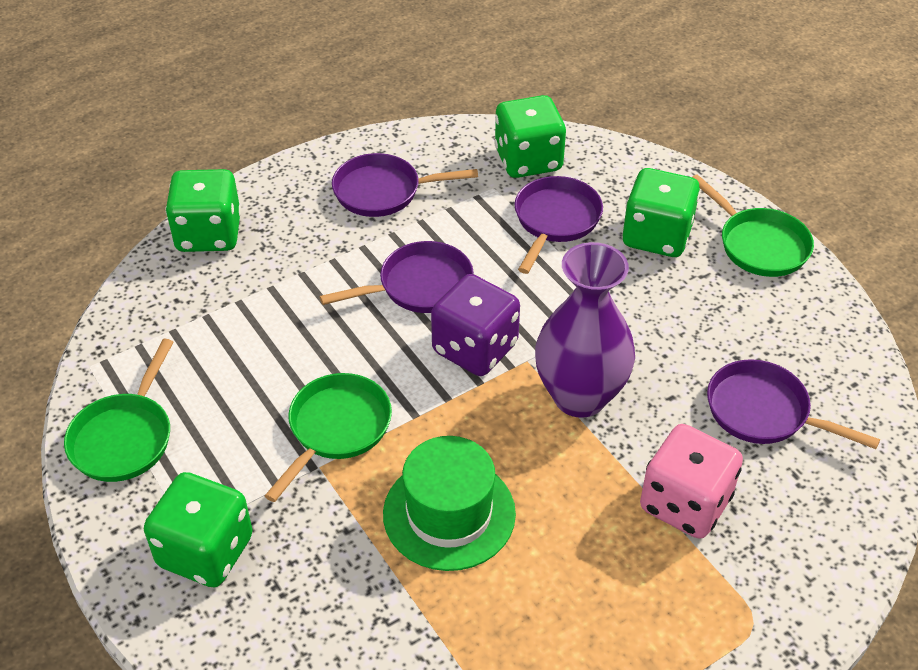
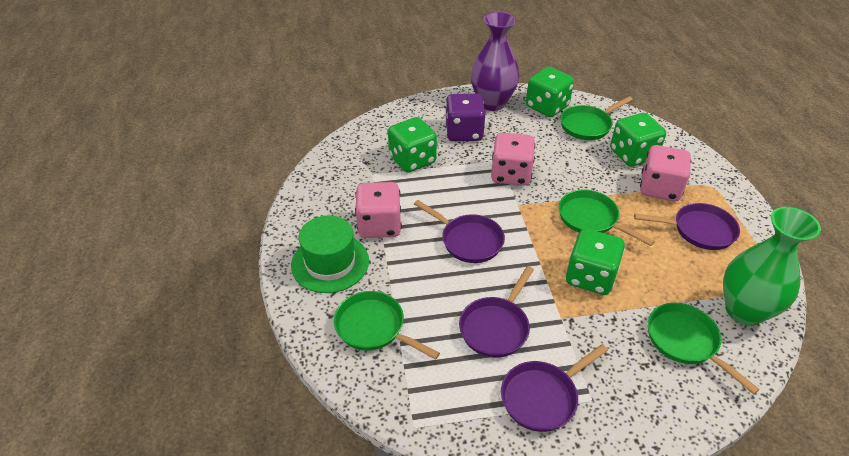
green pan: [64,339,174,482] [265,373,392,502] [692,174,814,277] = 3 -> [334,291,440,360] [559,190,655,246] [560,96,633,140] [648,303,760,394] = 4
green vase: none = 0 -> [723,207,821,326] = 1
pink dice: [640,424,743,539] = 1 -> [355,182,402,238] [491,133,535,186] [640,145,691,201] = 3

